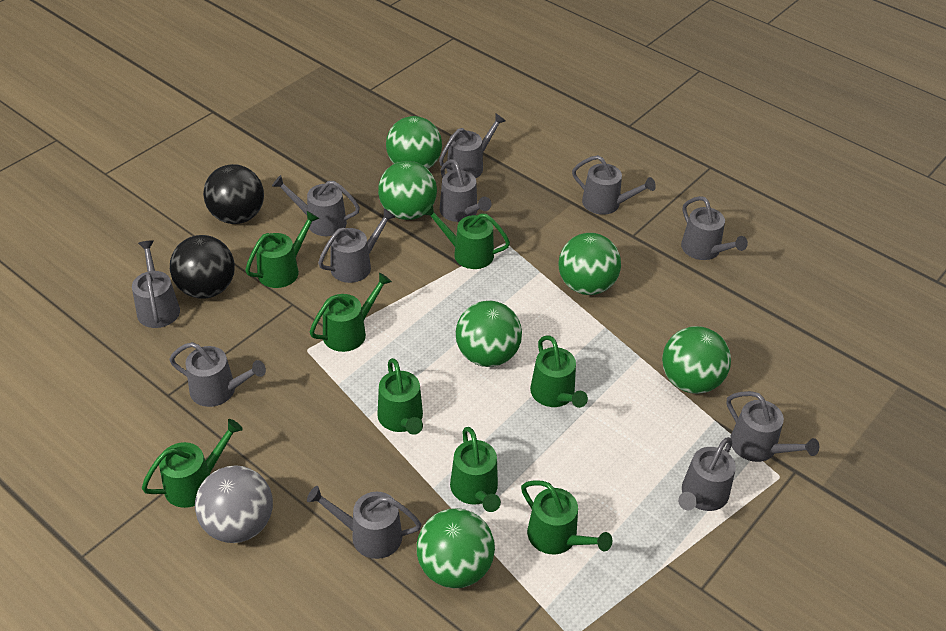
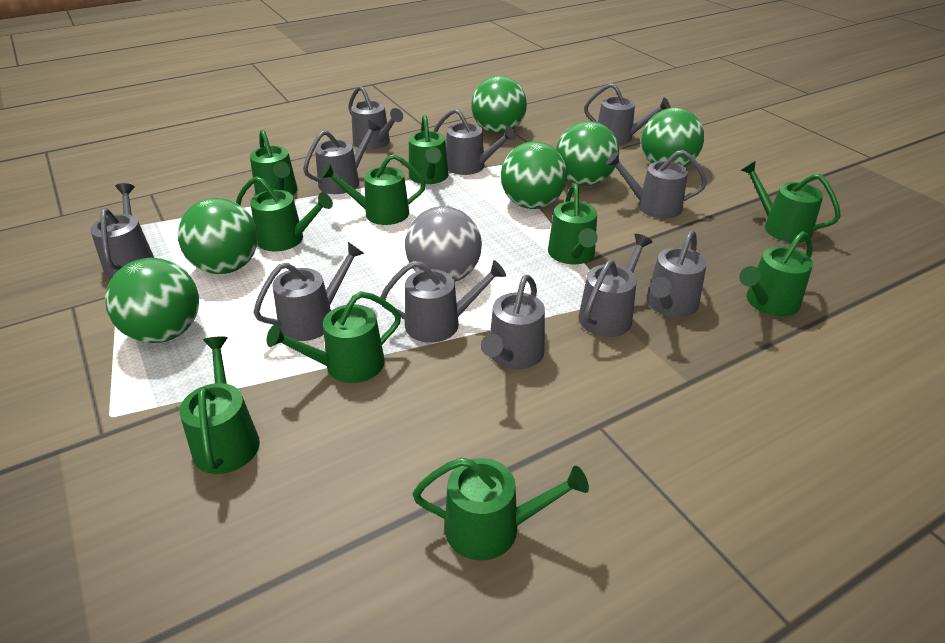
black ball: [170,235,235,299] [203,164,264,224] = 2 -> none = 0
green watering can: [142,419,243,508] [245,211,319,288] [310,273,392,352] [377,358,423,435] [422,204,510,269] [450,427,501,512] [521,480,612,554] [530,335,588,408] = 8 -> [180,336,260,474] [236,176,333,251] [250,129,298,196] [267,291,401,383] [321,154,426,225] [409,115,448,184] [413,458,589,561] [548,184,598,264] [739,231,813,317] [740,161,841,243] = 10

